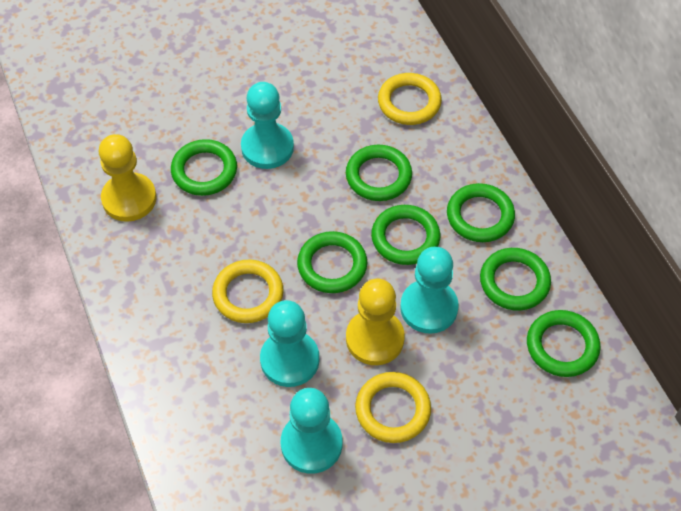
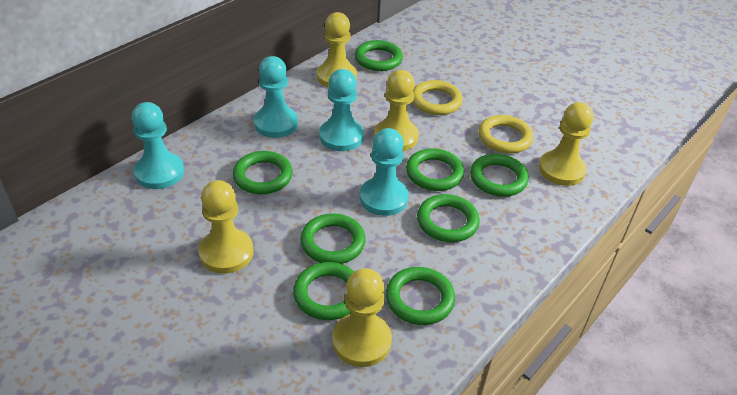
green ring: [171,139,237,196] [297,231,367,293] [346,145,412,201] [371,205,440,265] [447,183,515,242] [480,248,551,311] [527,310,601,377] = 7 -> [233,151,293,194] [293,262,355,320] [300,213,366,264] [355,40,403,71] [386,267,455,325] [406,148,464,191] [417,194,480,242] [470,154,529,197] = 8
yellow pawn: [99,134,157,222] [346,279,405,365] = 2 -> [198,180,253,274] [317,12,357,88] [332,268,392,367] [374,70,419,151] [539,102,594,186] = 5
yellow ring: [212,259,284,323] [355,372,431,443] [378,73,442,125] = 3 -> [412,80,463,115] [479,115,533,153] = 2

